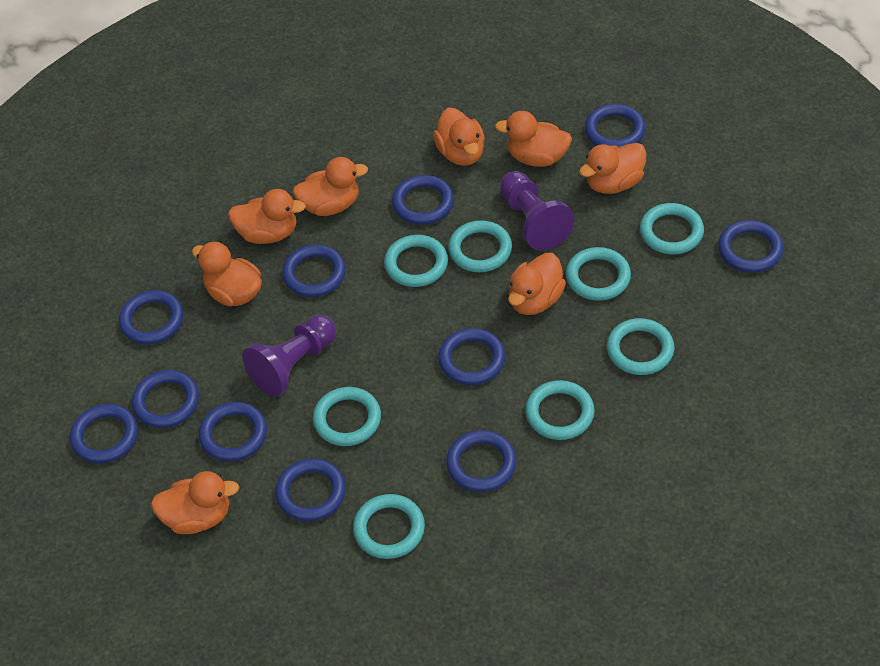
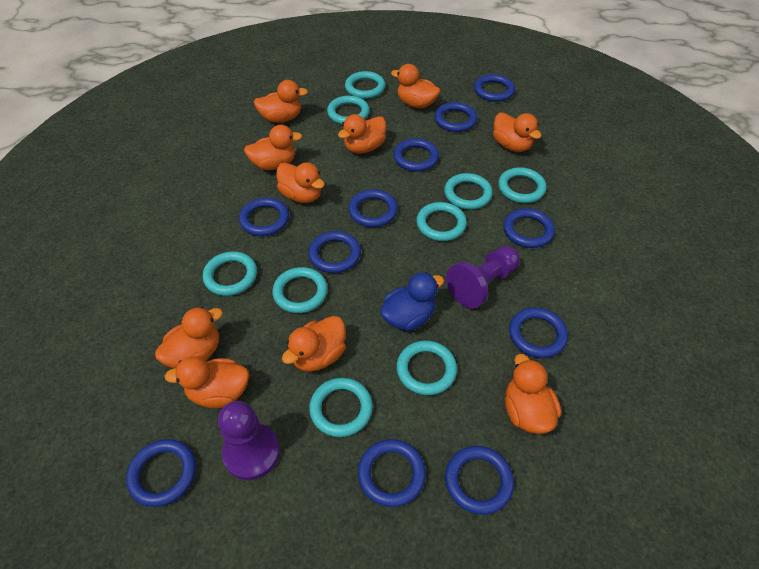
blue duck: none = 0 -> [380,272,444,331] = 1
orange duck: [151,471,239,534] [192,242,262,306] [228,189,306,244] [293,157,368,216] [433,107,485,166] [495,111,572,167] [508,253,566,315] [579,143,646,194] = 8 -> [155,307,223,369] [164,356,249,408] [244,125,302,170] [254,80,308,123] [277,162,325,203] [282,316,346,372] [338,114,386,154] [391,64,441,108] [493,112,542,152] [505,354,561,434] = 10
turquoise ring: [313,387,381,446] [353,494,425,559] [384,235,448,287] [448,220,512,272] [525,380,595,440] [566,247,631,301] [607,318,674,375] [640,203,704,254] = 8 -> [203,251,257,296] [272,267,328,313] [309,378,373,437] [327,96,370,125] [345,71,385,99] [397,340,457,395] [416,202,467,241] [444,173,493,209] [498,167,546,203] = 9

